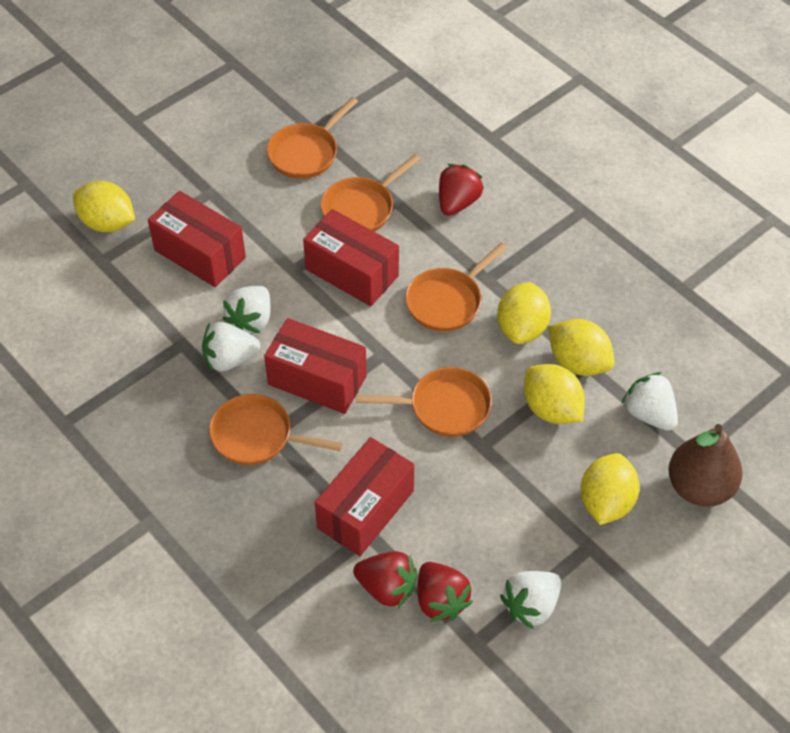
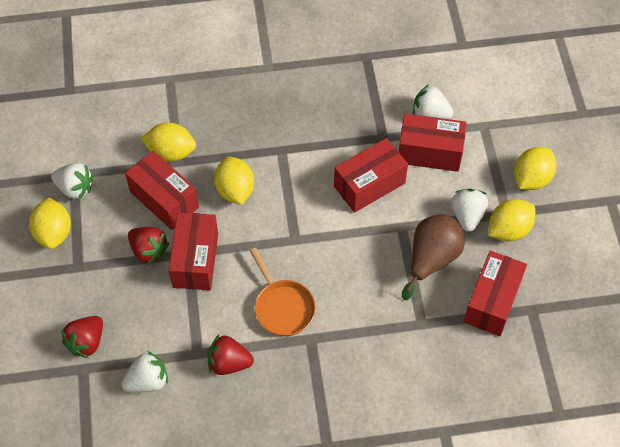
orange pan: [209,394,343,465] [267,97,358,179] [321,154,420,232] [357,367,492,437] [406,242,507,332] = 5 -> [250,248,316,336] = 1
red box: [148,191,246,287] [264,318,367,414] [303,209,399,306] [315,437,414,556] = 4 -> [125,151,199,230] [169,212,218,290] [334,138,408,213] [399,113,466,172] [463,251,527,336] = 5

